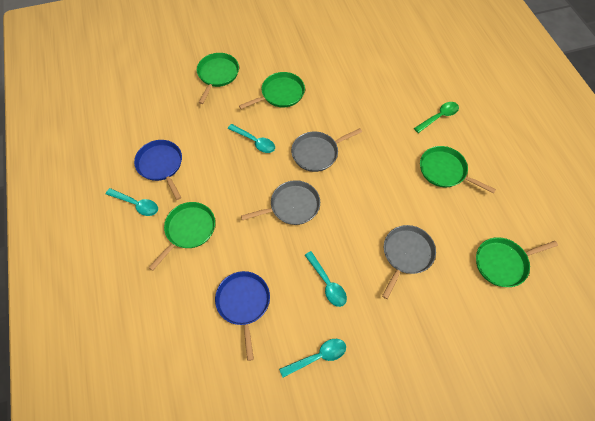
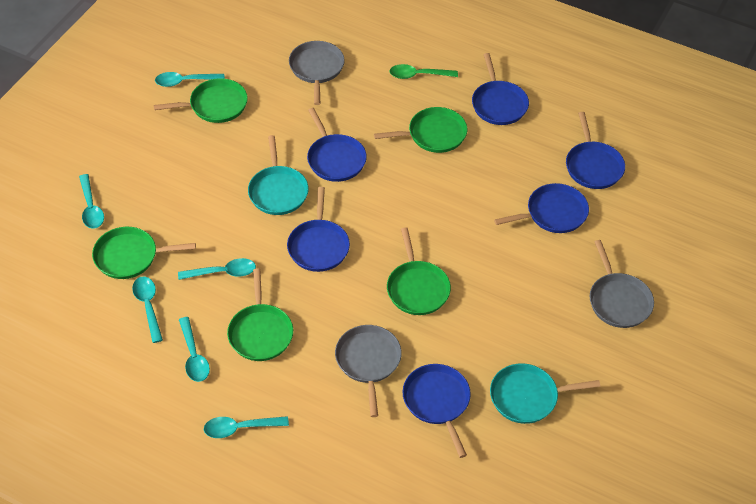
blue pan: [134,140,182,200] [215,271,270,361] = 2 -> [287,187,350,272] [307,108,367,182] [403,364,471,458] [472,53,529,125] [494,183,589,233] [566,112,625,189] = 6
turquoise pan: none = 0 -> [248,135,309,215] [490,363,600,424] = 2
turquoise spoon: [106,188,158,216] [228,124,275,153] [279,339,346,378] [305,251,347,307] = 4 -> [79,174,104,229] [132,277,163,343] [155,72,225,87] [178,258,256,280] [179,317,210,382] [204,416,289,438] = 6

